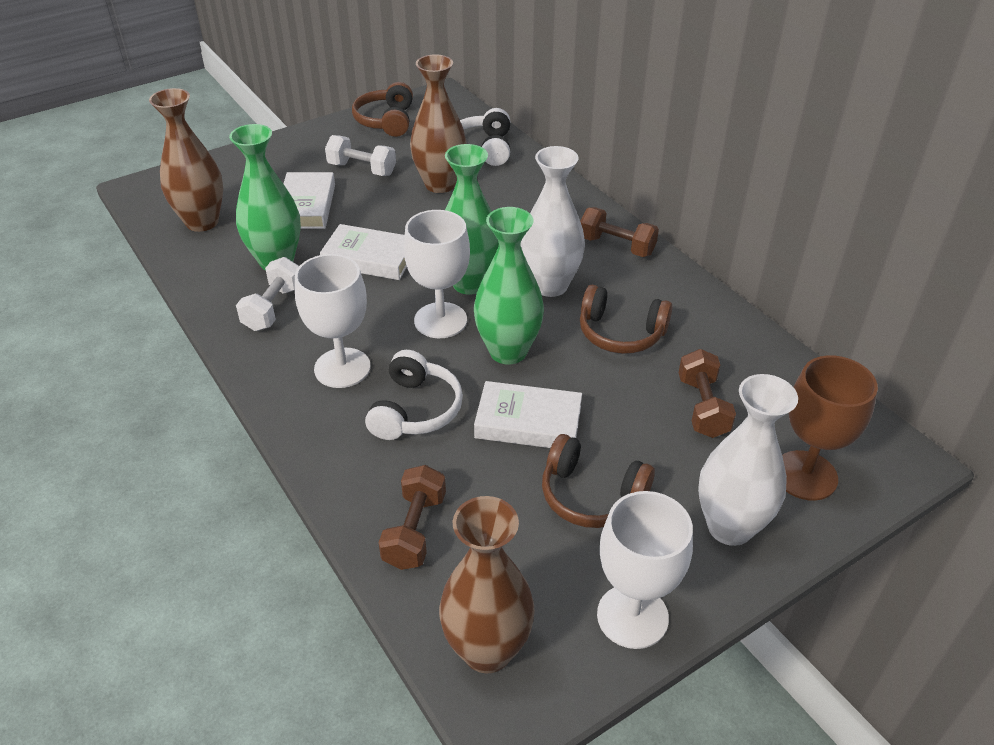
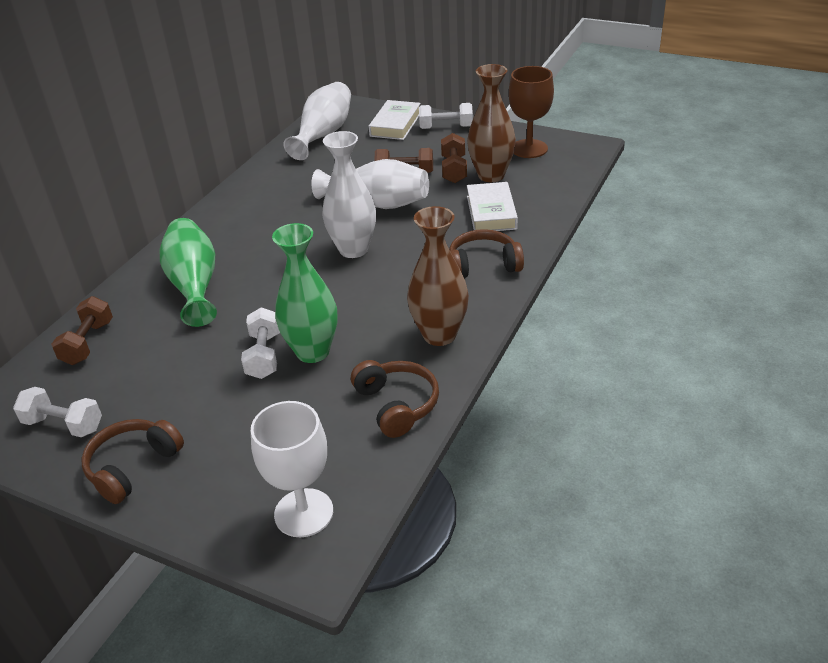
brown vase: [149,88,223,232] [410,54,467,193] [439,496,535,673] = 3 -> [407,206,469,346] [467,64,516,182] = 2
green vase: [229,124,301,270] [445,144,499,295] [474,207,544,364] = 3 -> [160,218,217,327] [272,223,338,363] = 2
white book: [283,172,335,229] [320,224,407,280] [474,381,582,448] = 3 -> [369,100,421,140] [467,182,518,231] = 2
white dumbbell: [236,257,299,331] [325,135,396,176] = 2 -> [13,387,102,437] [241,307,280,379] [419,103,473,129] = 3
white goblet: [295,254,371,388] [404,210,470,338] [597,491,693,649] = 3 -> [251,401,333,537] = 1
white headphones: [365,350,463,440] [460,108,510,166] = 2 -> none = 0
white vase: [520,146,585,297] [698,374,798,546] = 2 -> [283,82,351,160] [311,159,429,209] [322,131,376,258] = 3

